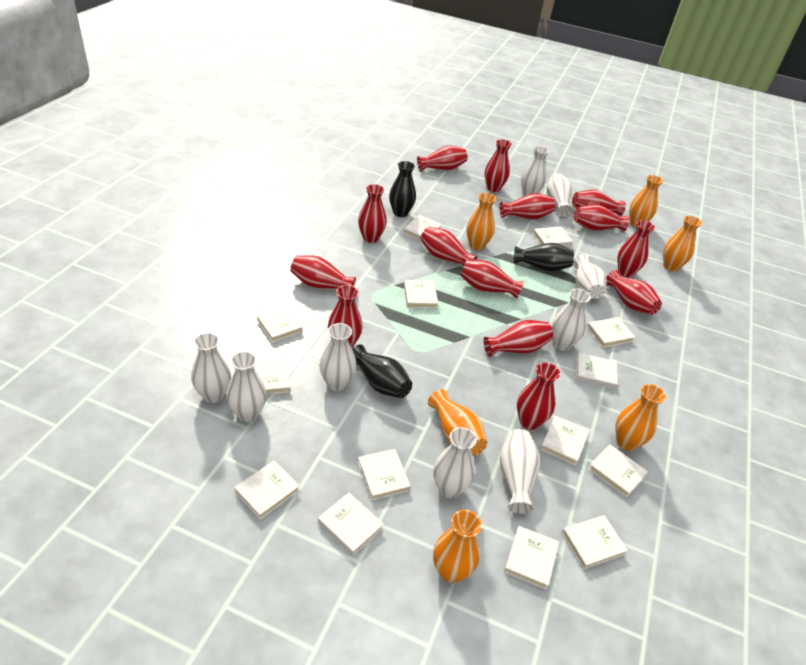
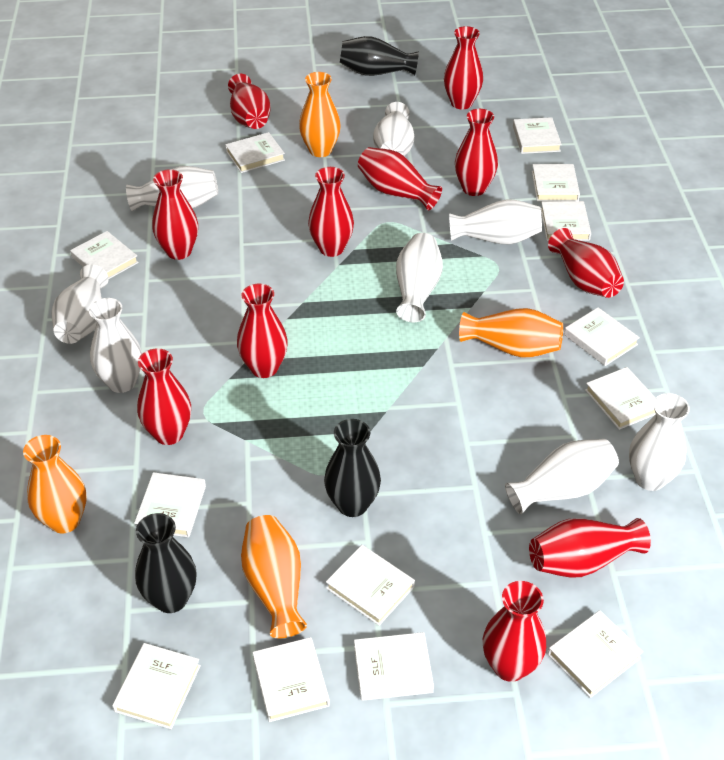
orange vase: [428,389,487,456] [433,510,482,583] [466,193,496,250] [615,384,666,451] [629,175,663,228] [663,216,702,271] = 6 -> [23,435,86,534] [241,515,307,638] [299,72,341,157] [459,308,563,358] = 4
red vase: [290,255,356,289] [328,285,363,348] [358,184,387,243] [417,146,467,171] [420,227,477,266] [460,260,524,299] [483,320,553,357] [485,139,512,192] [500,193,555,220] [517,363,560,430] [572,190,626,216] [574,204,629,232] [606,270,662,315] [617,220,655,277] = 14 -> [137,348,191,445] [152,169,198,260] [228,74,271,129] [237,283,288,378] [308,167,354,257] [358,147,442,210] [444,26,483,109] [455,109,498,196] [483,581,546,682] [529,518,651,578] [548,228,624,298] = 11
white book: [234,461,300,520] [253,357,291,395] [256,304,303,343] [318,493,384,556] [358,449,411,501] [403,215,442,241] [404,280,438,308] [504,526,559,590] [532,226,573,247] [540,416,589,466] [562,515,628,570] [576,353,617,389] [587,317,635,348] [588,444,648,498] = 14 -> [70,231,139,279] [112,643,201,729] [134,472,206,537] [225,132,285,173] [252,637,330,722] [326,545,415,626] [354,632,434,701] [513,117,562,154] [532,164,580,201] [541,201,591,241] [548,610,643,698] [564,307,640,366] [585,367,656,430] = 13
white vase: [191,332,231,403] [226,351,267,422] [320,323,357,391] [433,427,477,498] [500,429,540,514] [521,146,549,196] [547,173,572,217] [551,288,591,351] [573,254,607,299] = 9 -> [52,264,109,344] [89,298,142,393] [126,166,218,211] [373,102,414,156] [396,233,443,322] [449,199,542,245] [505,439,619,514] [629,393,690,491] = 8

